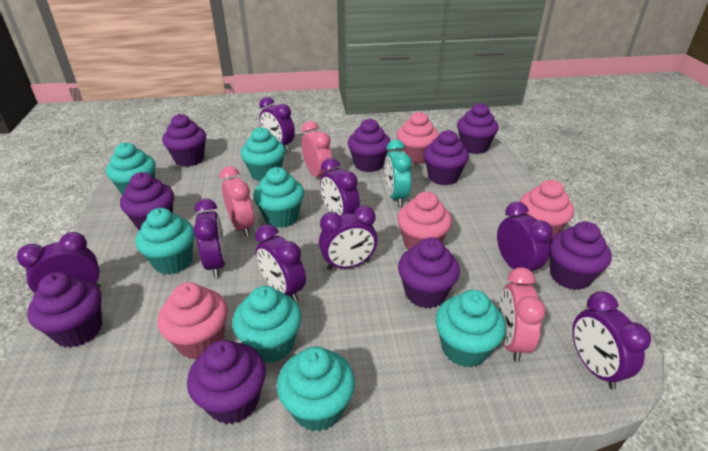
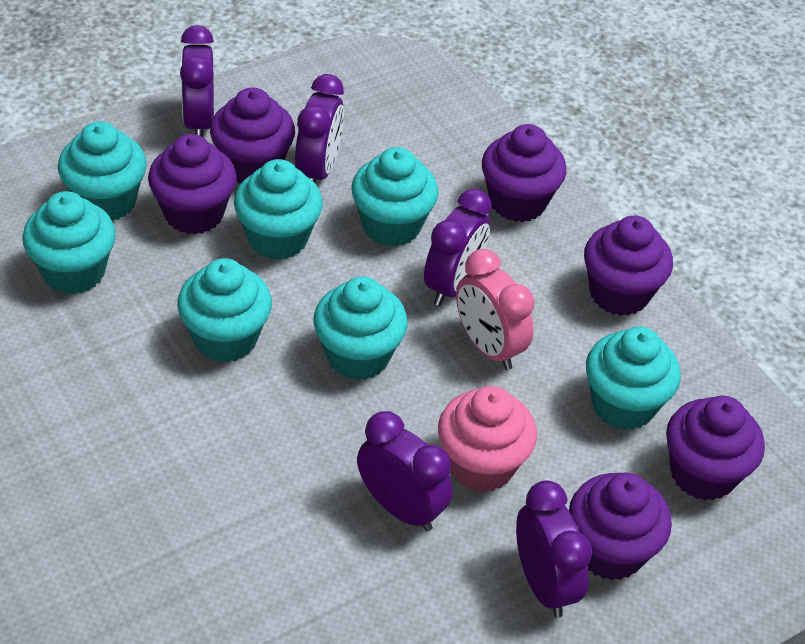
pink clock: [220,166,255,237] [302,121,332,177] [499,267,546,362] = 3 -> [456,249,534,370] = 1
pink cupcake: [157,282,228,359] [397,112,439,164] [397,191,452,250] [519,180,574,242] = 4 -> [438,386,537,492] = 1
purple clock: [17,232,101,293] [194,199,226,278] [255,224,306,302] [259,97,295,151] [319,206,378,270] [320,158,360,215] [497,202,553,271] [572,291,651,390] = 8 -> [180,25,214,137] [295,74,344,183] [357,411,453,531] [424,189,492,306] [516,480,592,618] = 5
purple cupcake: [27,272,102,348] [120,172,174,230] [162,114,206,167] [187,340,266,424] [348,119,390,172] [398,238,460,308] [424,130,469,185] [457,103,499,154] [549,221,612,290] = 9 -> [148,134,237,234] [210,87,295,183] [482,124,566,222] [569,473,672,580] [584,216,673,316] [666,396,765,501] = 6
turquoise clock: [385,140,412,206] = 1 -> none = 0

